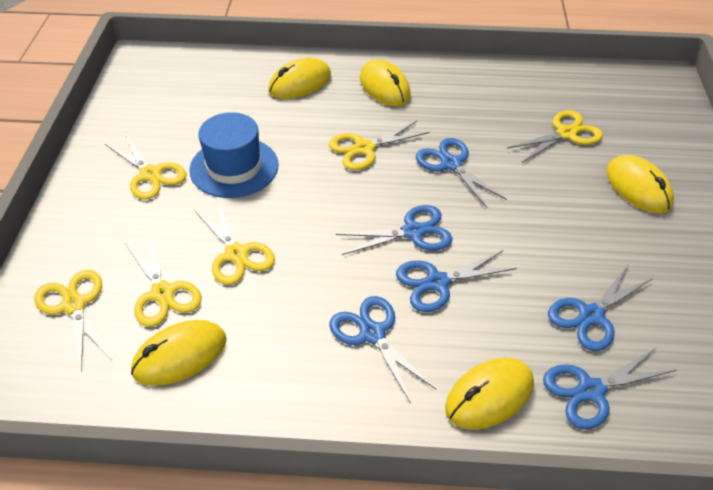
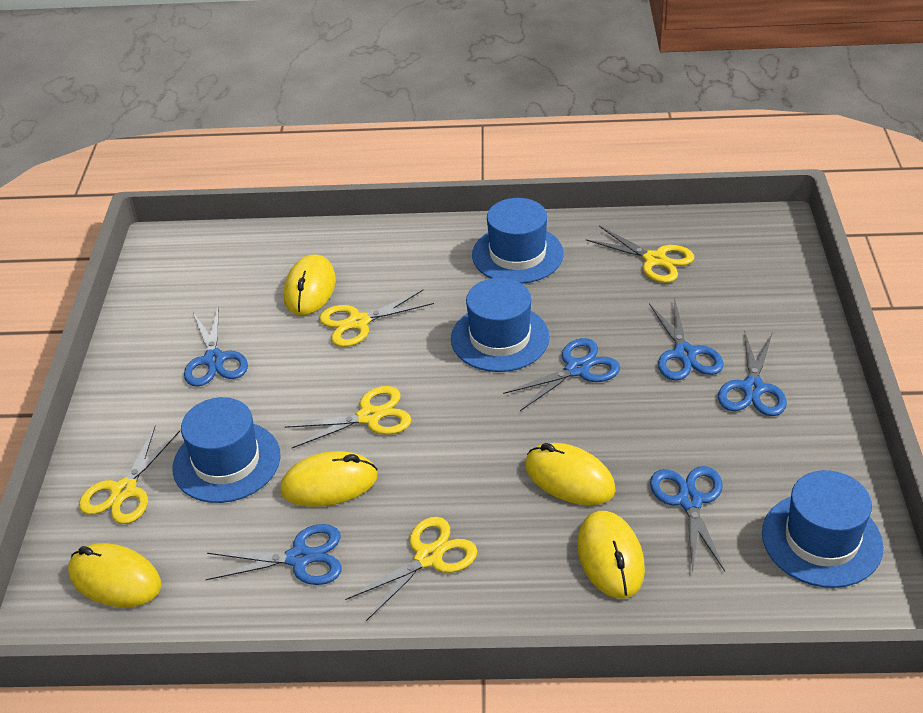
blue hat: [189,112,279,198] = 1 -> [172,397,280,503] [451,278,550,372] [472,198,564,284] [762,470,883,588] = 4
yellow scissors: [34,270,112,369] [105,133,187,200] [125,233,202,327] [194,199,275,285] [329,121,429,170] [507,110,603,163] = 6 -> [79,426,180,524] [285,386,411,448] [319,290,434,347] [345,517,477,621] [586,226,694,283] = 5

